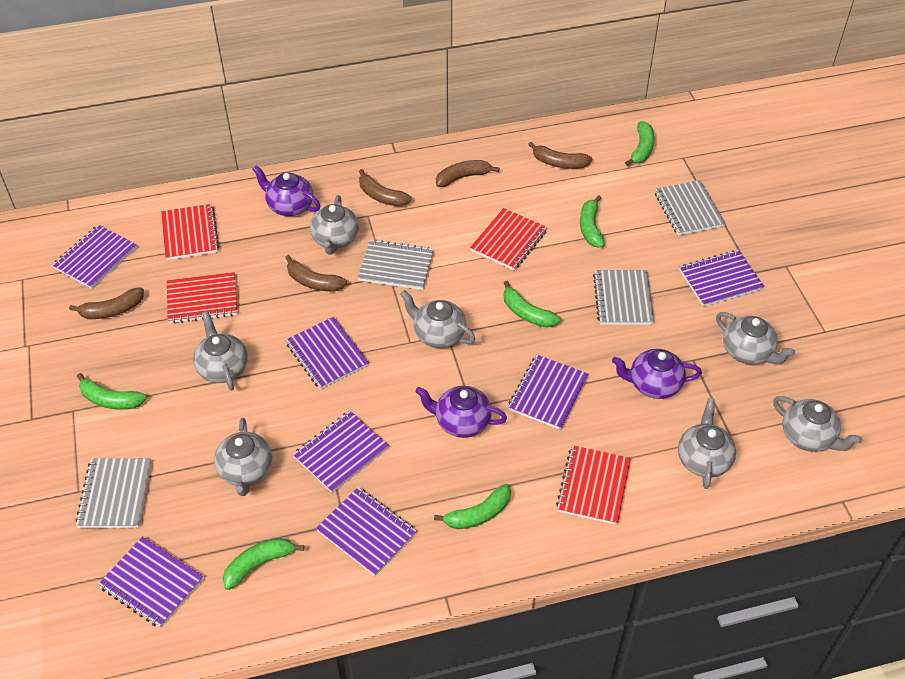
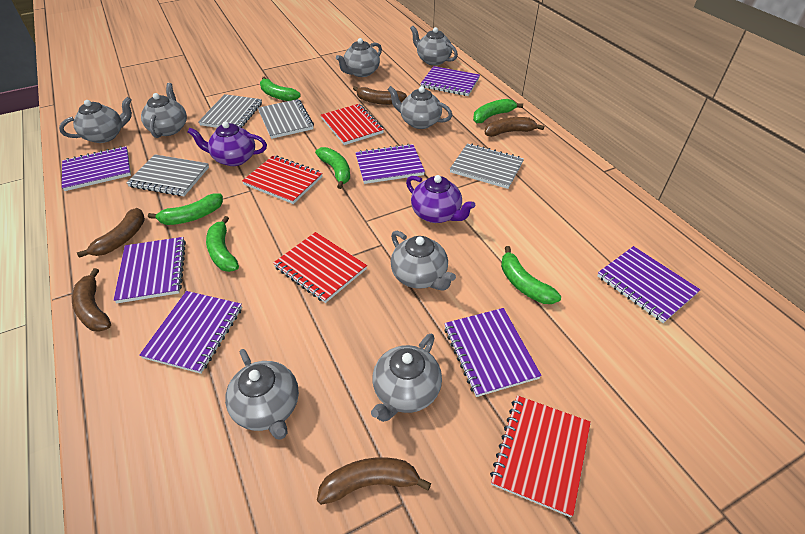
grey teapot: [193,312,248,390] [214,418,272,496] [310,195,359,254] [400,290,475,348] [678,398,736,489] [716,312,795,364] [773,396,862,452] = 7 -> [59,97,132,143] [141,83,187,138] [225,349,299,440] [336,38,382,77] [371,334,442,422] [387,86,452,129] [391,231,456,290] [410,26,458,66] = 8
purple teapot: [252,166,321,216] [415,386,507,438] [612,349,702,399] = 3 -> [188,121,267,166] [406,175,475,223] = 2

